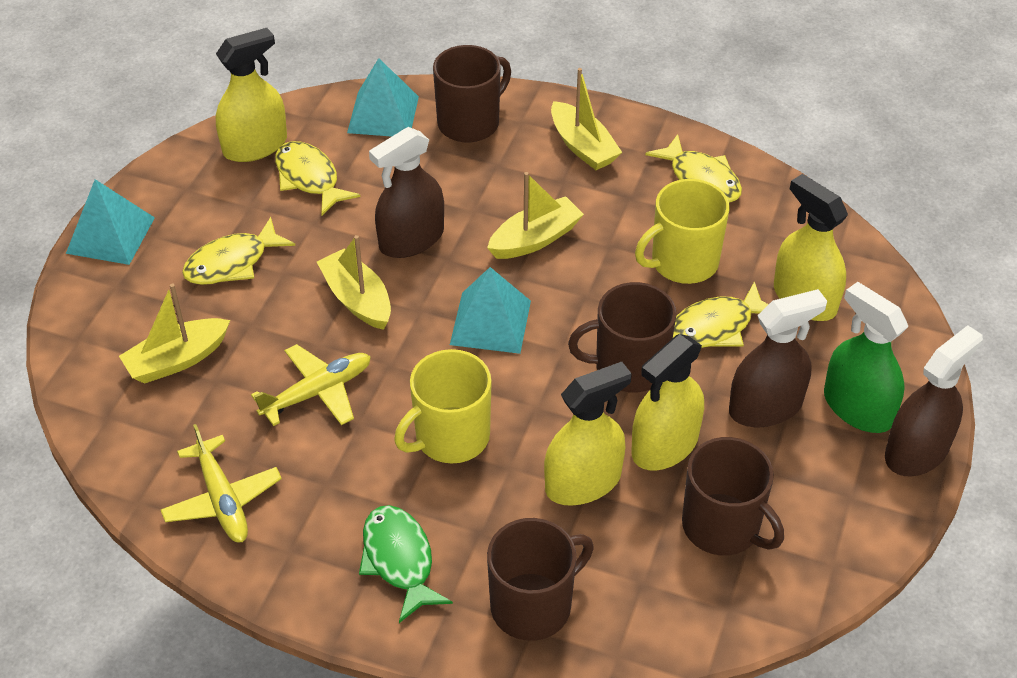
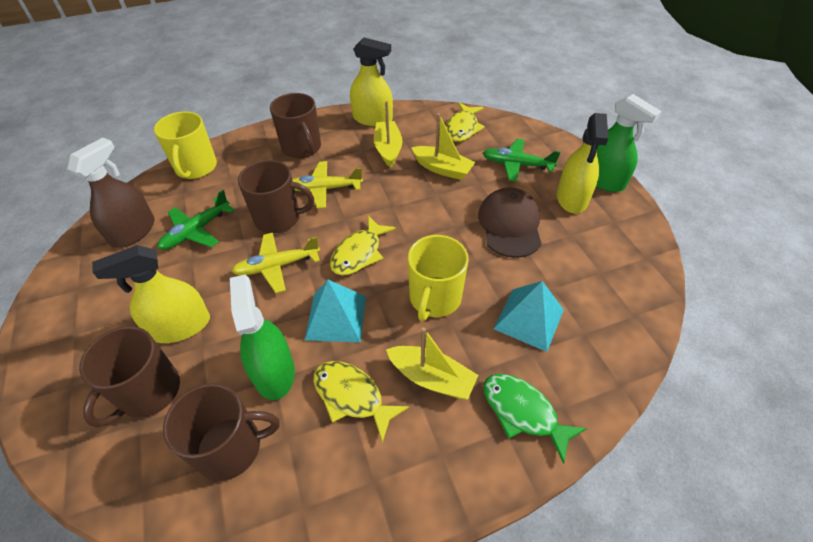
brown cap: none = 0 -> [478,188,542,258] = 1
brown spray bottle: [369,127,444,258] [729,289,827,427] [885,325,983,476] = 3 -> [67,138,155,248] = 1
green plane: none = 0 -> [158,190,235,250] [483,139,560,182] = 2
green spray bottle: [824,282,908,433] = 1 -> [230,275,295,400] [596,94,662,192] = 2
turquoise pyramid: [66,179,155,265] [347,58,419,137] [450,267,531,354] = 3 -> [305,280,366,342] [494,281,564,352] = 2
yellow boat: [119,283,230,384] [317,235,391,330] [487,172,584,259] [551,68,622,170] = 4 -> [374,101,402,168] [386,327,478,400] [411,113,475,180] = 3
yellow fish: [182,217,295,285] [275,141,360,215] [645,134,742,203] [673,281,769,348] = 4 -> [313,361,409,443] [330,216,396,276] [446,103,485,142] = 3
yellow spray bottle: [216,28,287,162] [544,362,632,506] [631,334,704,471] [774,174,848,321] = 4 -> [92,245,210,343] [350,37,393,126] [557,113,609,213] = 3

